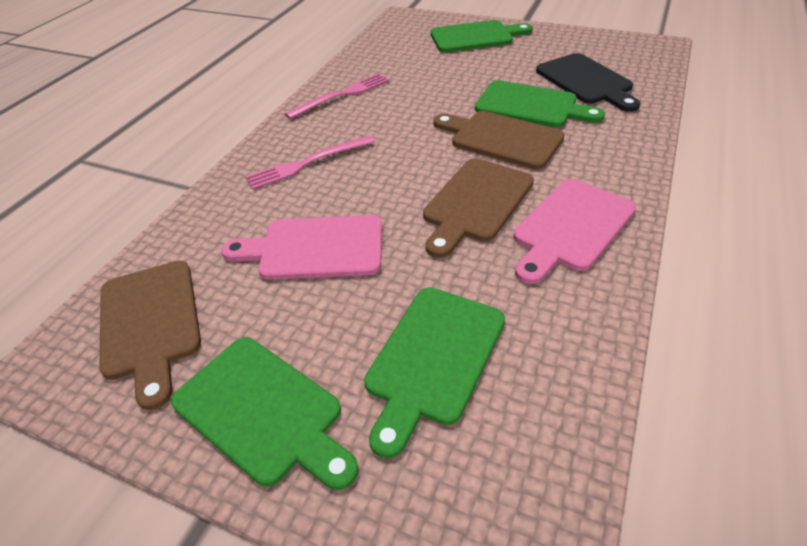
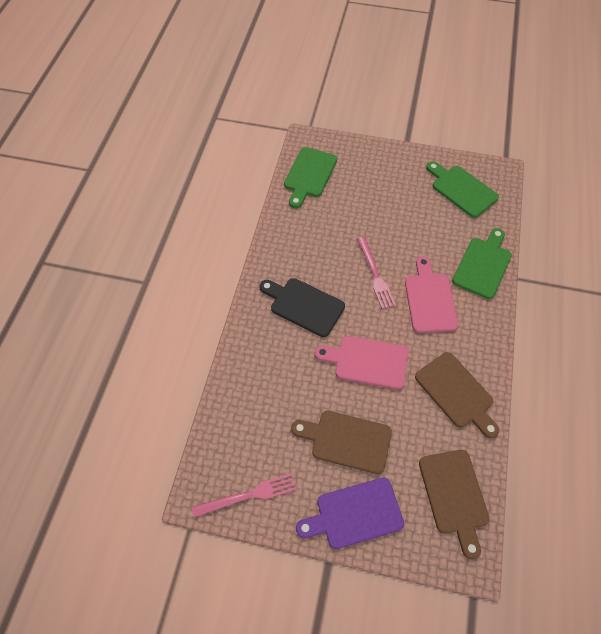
green cutting board: [171,337,359,490] [364,287,505,459] [431,20,533,53] [475,80,605,128] = 4 -> [284,147,337,208] [426,161,499,218] [452,228,512,299] = 3
purple cutting board: none = 0 -> [296,478,404,549] = 1

